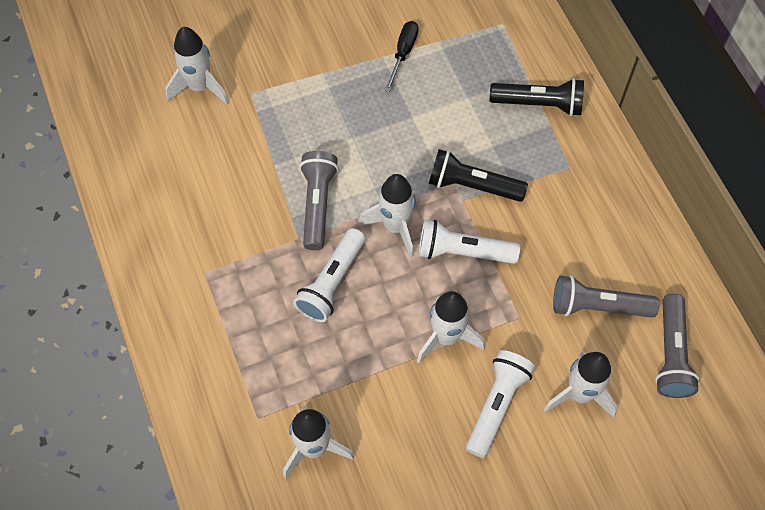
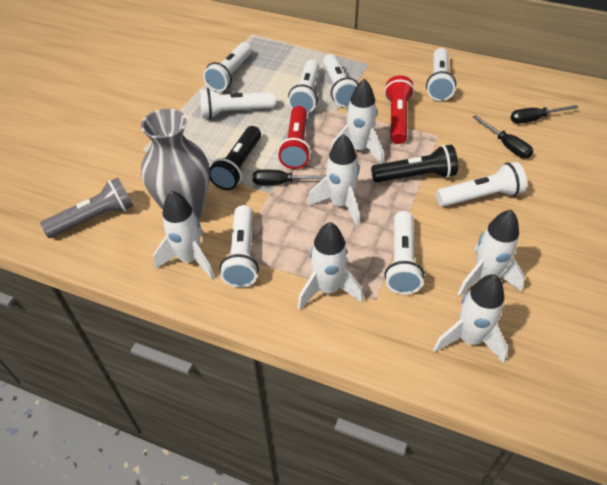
black screwdriver: [385,21,419,92] = 1 -> [253,170,326,185] [473,115,533,158] [511,105,579,124] = 3
grey flashlight: [300,151,339,250] [553,275,659,318] [655,294,700,398] = 3 -> [40,178,133,238] = 1
grey vase: none = 0 -> [141,109,210,219] = 1
red flashlight: none = 0 -> [278,106,311,169] [384,75,415,144] = 2
white flashlight: [293,228,365,322] [419,220,520,264] [466,350,535,458] = 3 -> [200,88,275,119] [203,42,252,92] [220,205,259,287] [288,60,319,114] [323,54,358,107] [384,211,424,294] [426,48,456,101] [436,162,527,207] = 8
white rocket: [165,27,229,105] [283,406,354,479] [358,174,418,258] [417,291,485,363] [544,352,618,418] = 5 -> [153,191,214,280] [298,222,363,310] [308,134,359,227] [330,79,383,164] [433,274,508,364] [457,210,525,296] = 6

